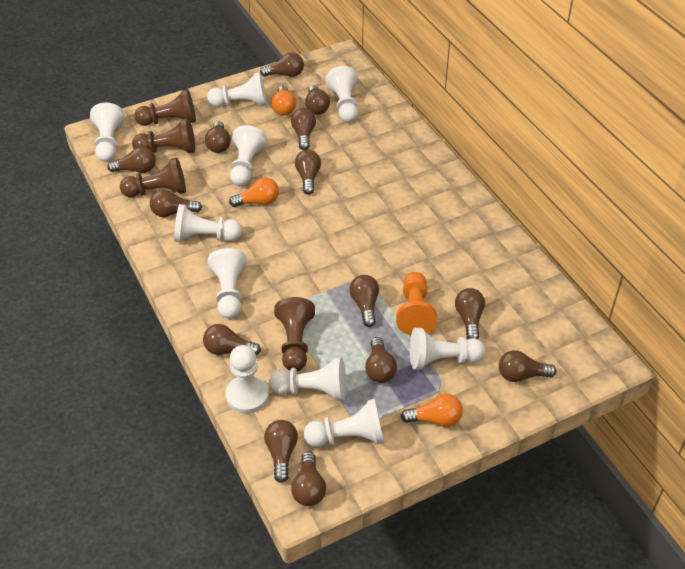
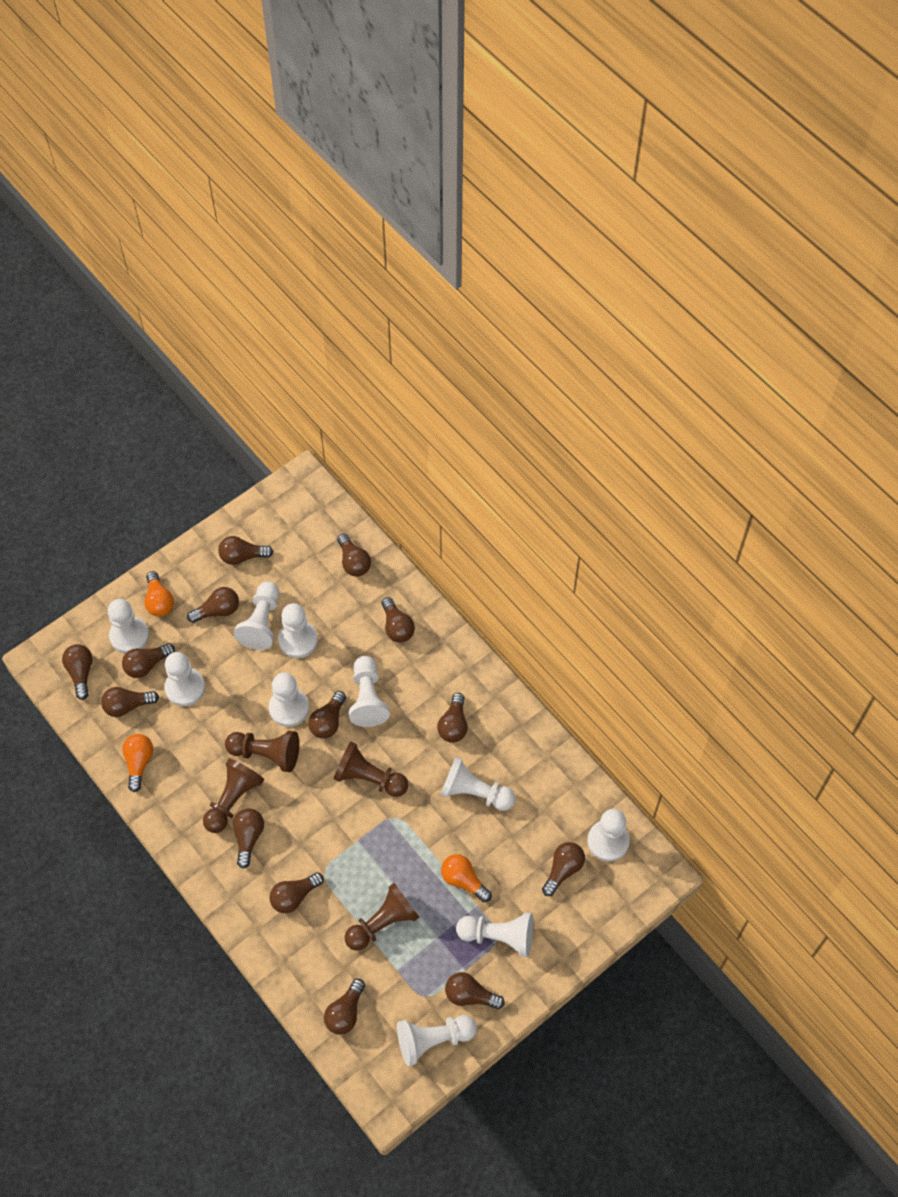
orange pawn: [396,272,437,335] = 1 -> none = 0

